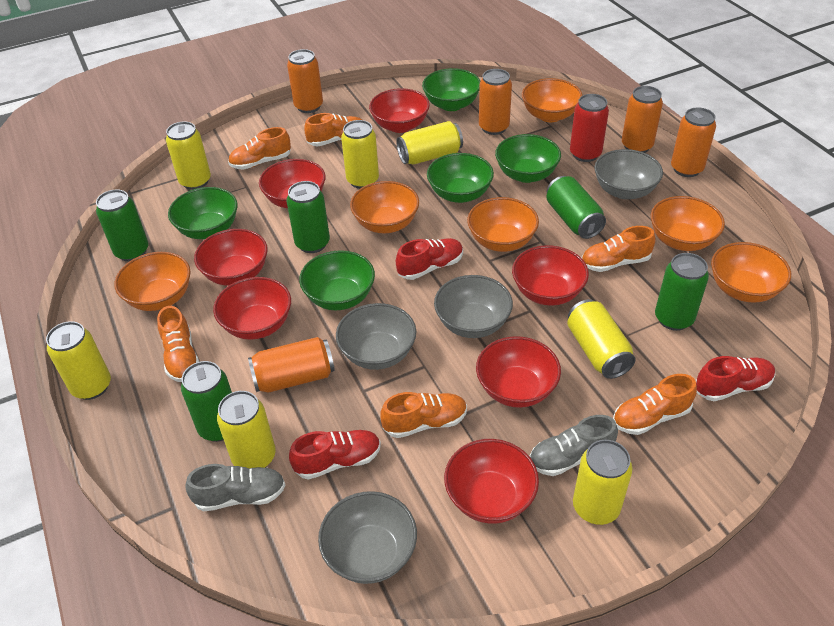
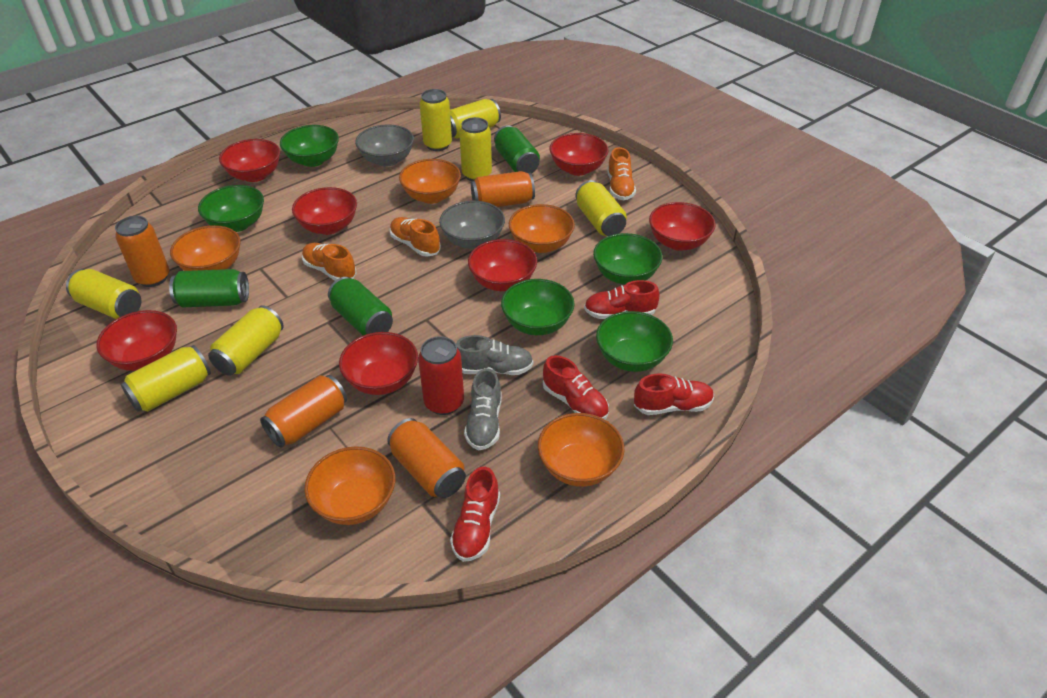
green can: [96,189,149,261] [181,361,232,442] [287,181,330,253] [546,176,606,239] [655,253,709,331] = 5 -> [169,269,249,307] [328,277,393,336] [494,125,540,174] = 3
grey bowl: [318,491,417,584] [336,303,416,370] [434,275,513,338] [594,149,663,199] = 4 -> [355,124,414,167] [439,201,505,249] = 2
orange bowl: [114,252,191,311] [350,181,419,233] [467,197,539,252] [522,78,582,122] [651,196,725,251] [711,242,791,303] = 6 -> [170,225,241,271] [304,446,395,525] [399,159,461,204] [509,204,575,253] [538,413,625,487] = 5
orange can: [248,337,335,393] [287,49,323,113] [479,69,512,135] [622,86,663,153] [671,107,716,177] = 5 -> [115,216,169,287] [260,375,347,448] [387,418,466,499] [471,171,535,207] = 4
orange shoe: [157,306,199,382] [228,127,291,170] [304,113,362,146] [380,392,467,438] [582,226,656,272] [613,374,697,435] = 6 -> [302,243,357,281] [390,217,441,257] [607,147,636,200] = 3
red shoe: [289,430,381,479] [396,238,463,280] [696,356,776,401] = 3 -> [450,467,500,562] [543,355,609,420] [584,280,660,319] [634,373,714,415] = 4

